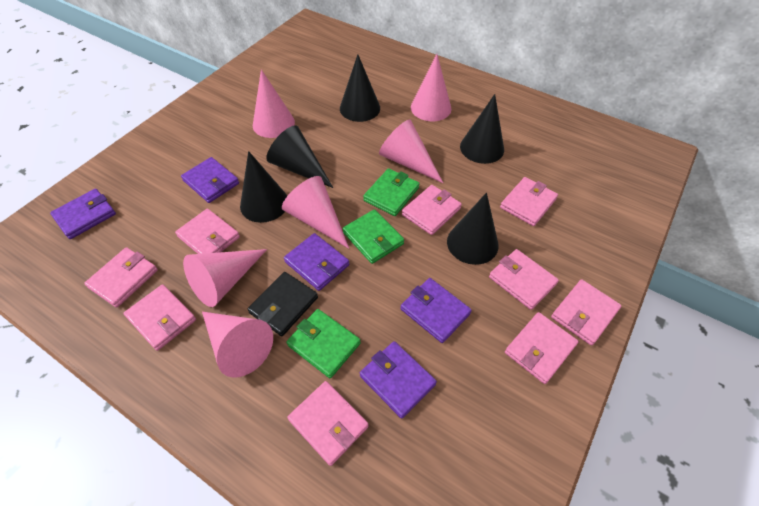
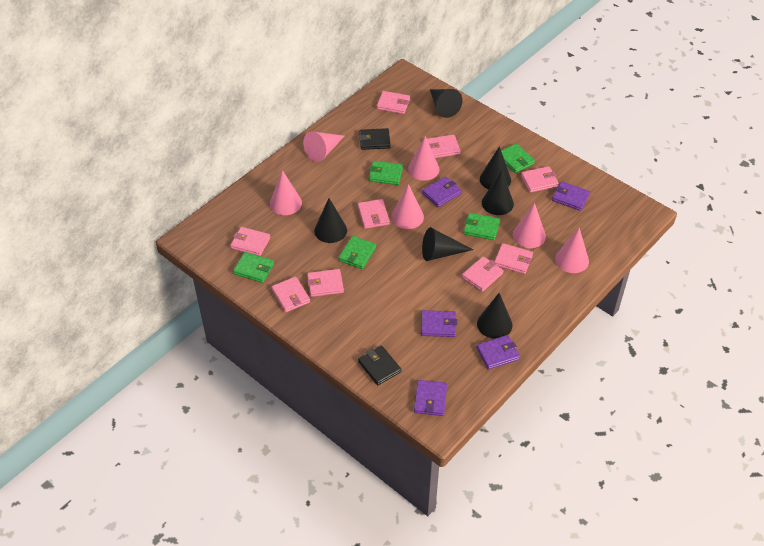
black cone: [240,151,287,223] [266,125,333,188] [340,54,380,122] [447,193,498,265] [460,94,504,164] = 5 -> [314,198,347,243] [422,227,473,261] [430,89,463,118] [477,293,513,339] [480,146,511,190] [482,170,514,215] = 6
black wallet: [248,272,318,336] = 1 -> [358,345,401,385] [359,128,390,150] = 2
green wallet: [286,309,361,378] [343,209,404,264] [363,168,420,216] = 3 -> [233,252,274,283] [338,236,376,269] [369,161,403,185] [464,213,500,240] [501,143,535,173] = 5

